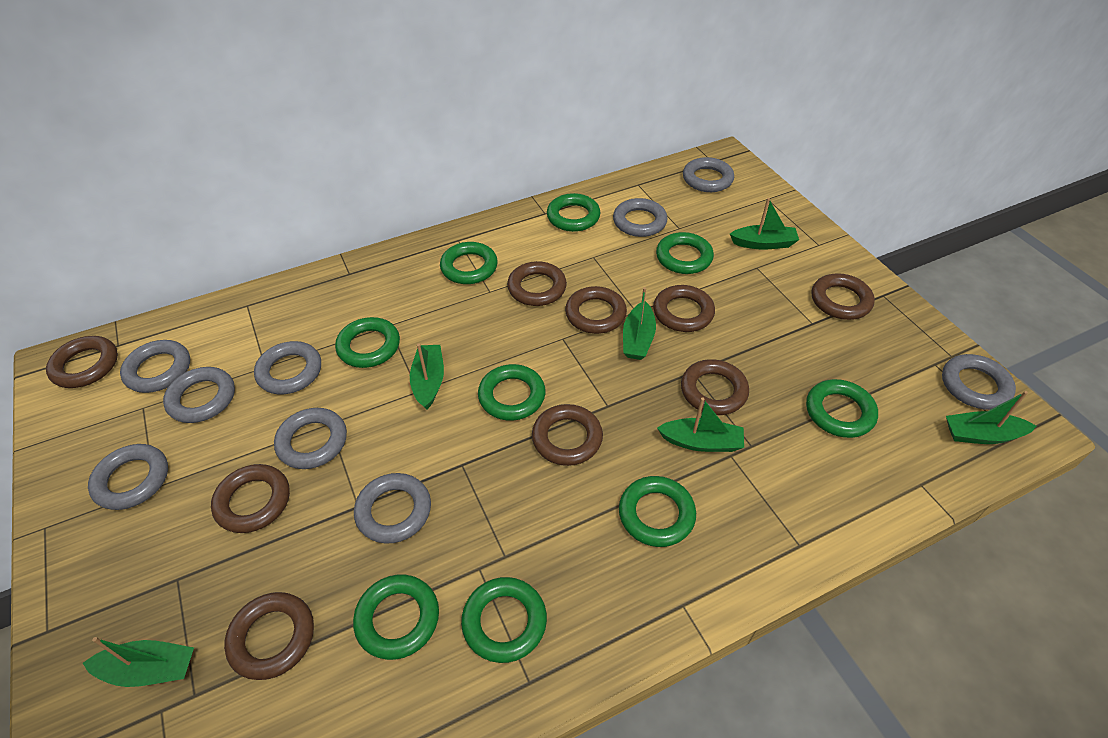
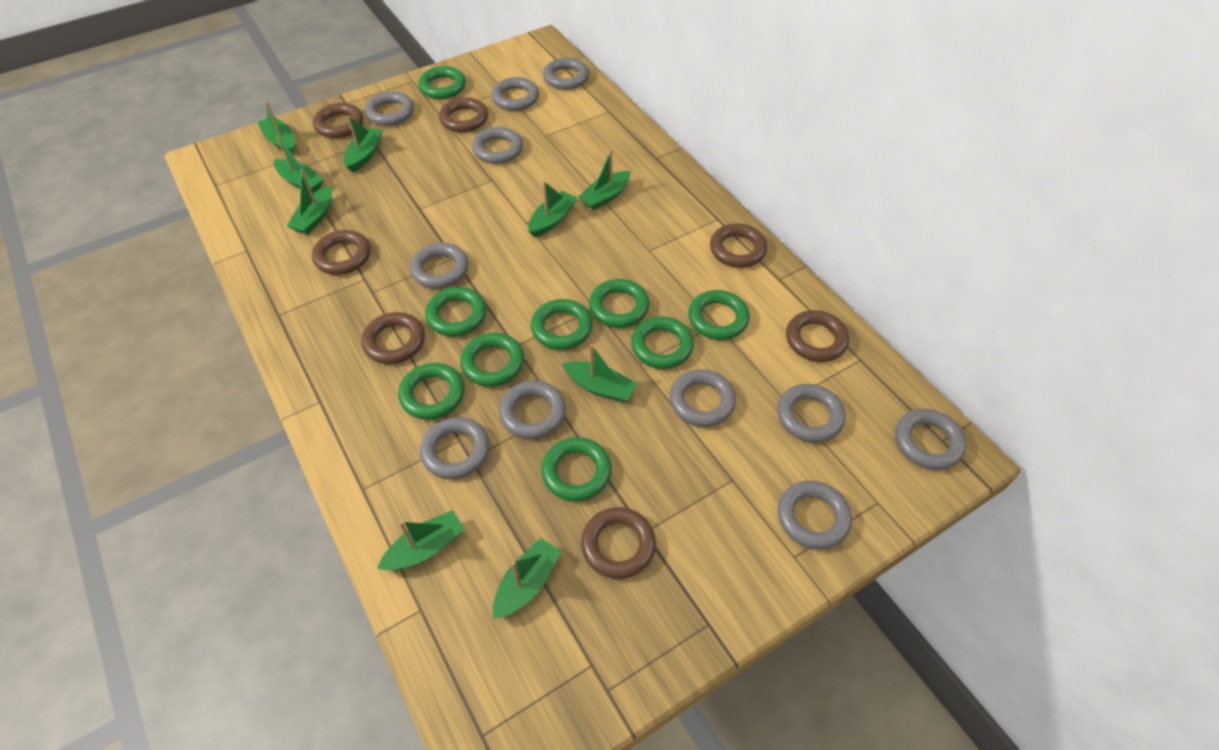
brown ring: [46,336,118,388] [211,464,290,533] [224,592,314,680] [507,261,567,306] [532,404,603,466] [565,286,627,334] [653,285,715,332] [681,359,749,415] [812,273,875,320] = 9 -> [312,230,371,275] [313,103,363,138] [361,312,425,364] [439,97,488,133] [581,507,656,579] [710,223,767,268] [786,310,849,362] = 7
green boat: [83,637,194,687] [410,344,444,410] [623,287,656,360] [657,397,744,452] [730,198,799,250] [946,391,1036,444] = 6 -> [257,101,295,155] [274,136,324,193] [287,170,332,235] [344,115,383,172] [377,510,465,570] [493,538,562,619] [528,181,577,237] [562,344,637,402] [578,150,631,210] = 9
grey ring: [88,444,168,510] [120,340,190,393] [163,367,235,423] [254,341,321,394] [274,408,347,469] [354,473,431,544] [613,198,668,237] [683,157,734,192] [942,354,1016,410] = 9 -> [365,91,414,126] [410,243,469,289] [420,417,490,479] [472,127,523,164] [491,77,539,111] [499,380,566,439] [543,57,590,90] [670,369,736,427] [778,384,845,443] [778,481,852,550] [895,409,967,470] = 11

